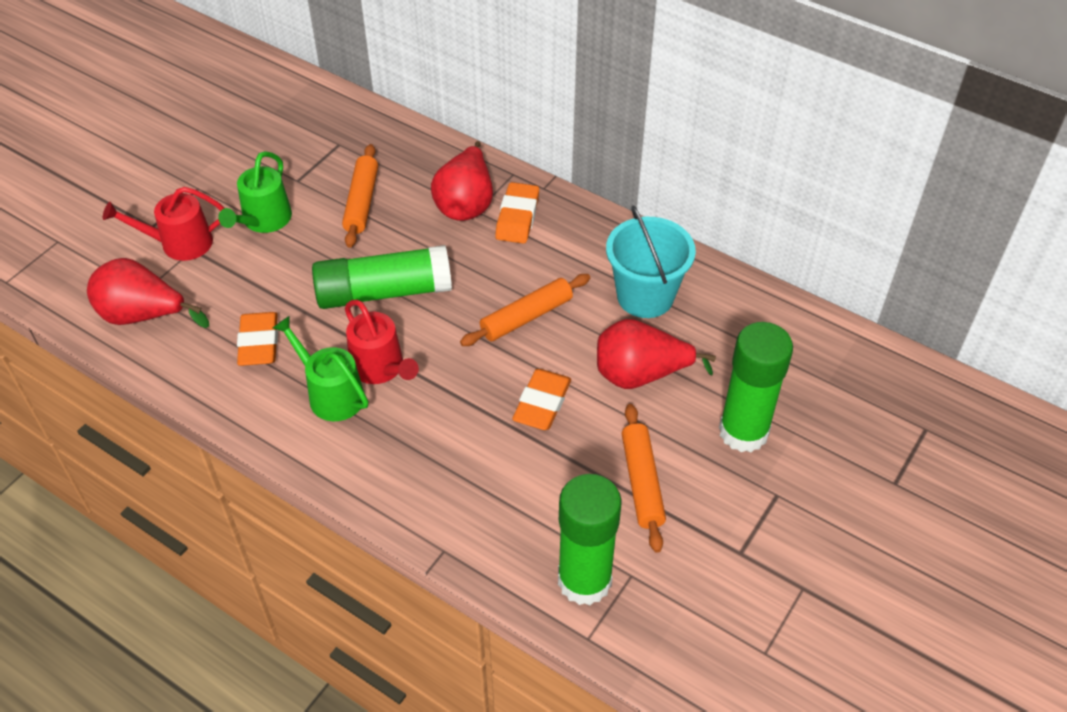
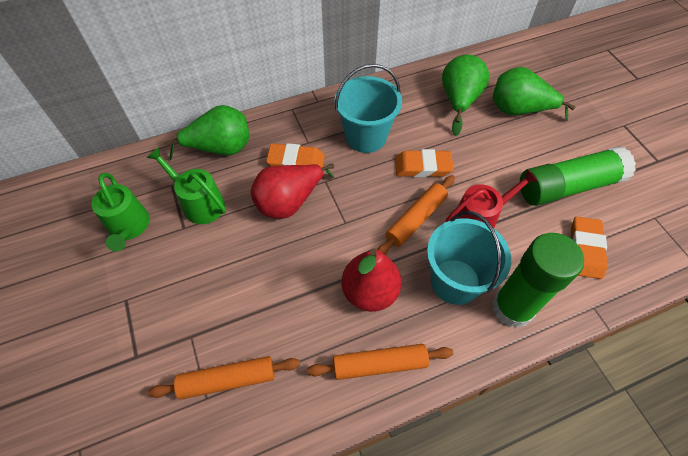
green glue stick: [312,245,452,309] [558,474,622,605] [719,322,793,452] = 3 -> [492,233,584,328] [520,146,636,206] = 2
green pear: none = 0 -> [164,105,250,160] [442,55,489,136] [493,67,575,121] = 3
red pear: [87,258,209,328] [431,141,493,221] [597,319,716,389] = 3 -> [250,163,334,219] [342,248,401,312] = 2
red watering can: [103,187,224,261] [345,300,419,384] = 2 -> [446,169,539,228] = 1
turquoise bucket: [606,205,696,318] = 1 -> [335,64,402,153] [427,211,511,305] = 2

